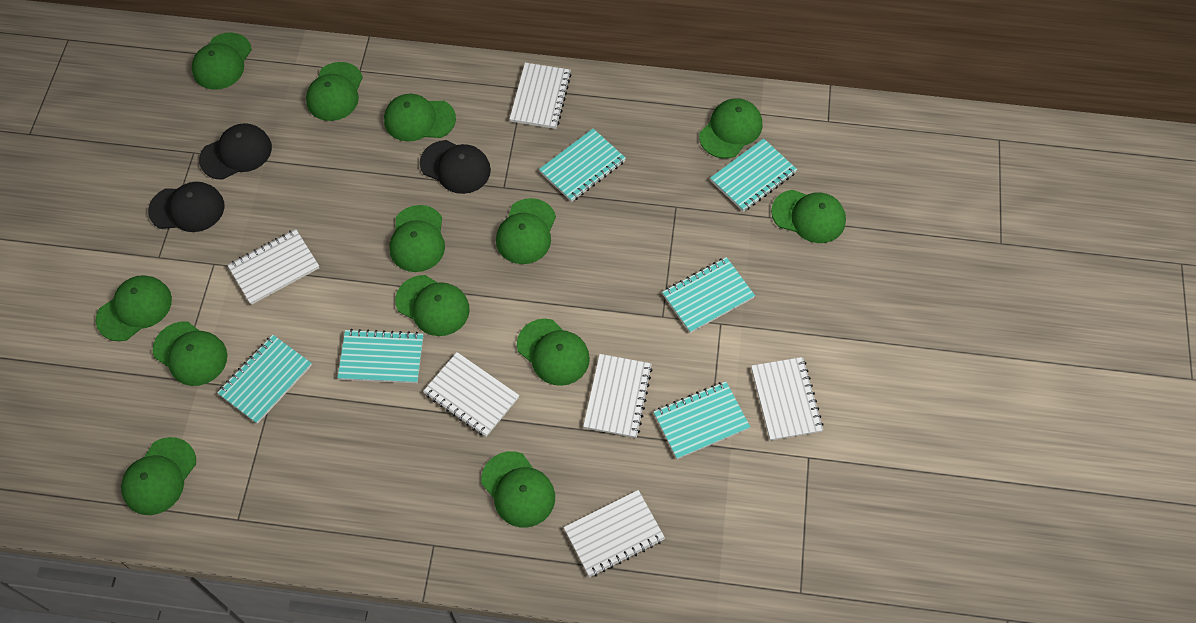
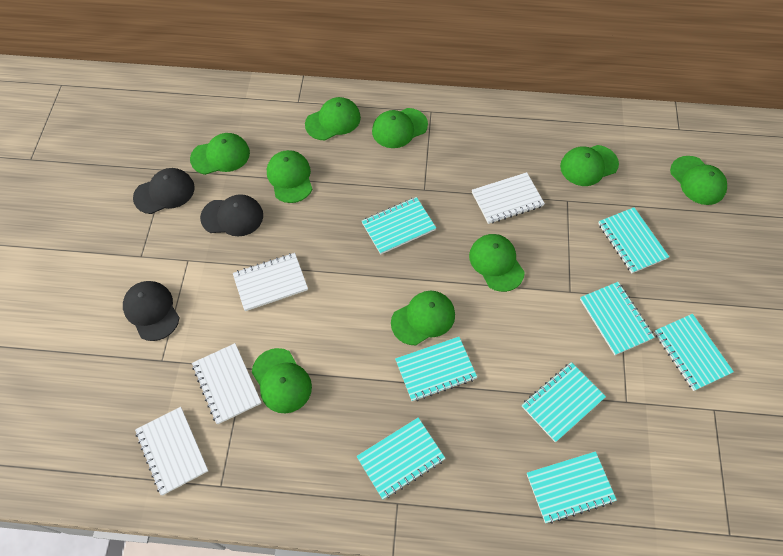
green cap: [96,275,172,341] [121,437,196,515] [153,321,227,386] [192,32,252,90] [306,62,363,121] [384,94,456,142] [389,205,445,272] [395,275,470,336] [481,451,555,527] [496,198,556,264] [517,319,590,386] [699,98,762,159] [771,190,846,243] = 13 -> [190,133,250,175] [252,348,312,413] [267,150,312,203] [305,97,361,140] [372,108,428,148] [391,291,455,345] [469,234,525,292] [560,145,619,186] [670,156,727,205] = 9
turquoise notebook: [217,335,312,424] [337,329,423,383] [539,129,626,202] [653,381,750,459] [662,257,755,333] [710,138,797,212] = 6 -> [356,417,445,499] [362,197,436,255] [395,337,477,401] [522,362,606,442] [527,451,617,524] [580,282,655,355] [598,207,669,273] [654,314,734,391] = 8
white notebook: [227,229,319,305] [423,352,519,437] [510,63,572,129] [564,490,665,577] [583,354,653,438] [751,357,824,441] = 6 -> [135,407,208,496] [192,343,261,424] [233,253,308,311] [472,172,545,224] = 4

